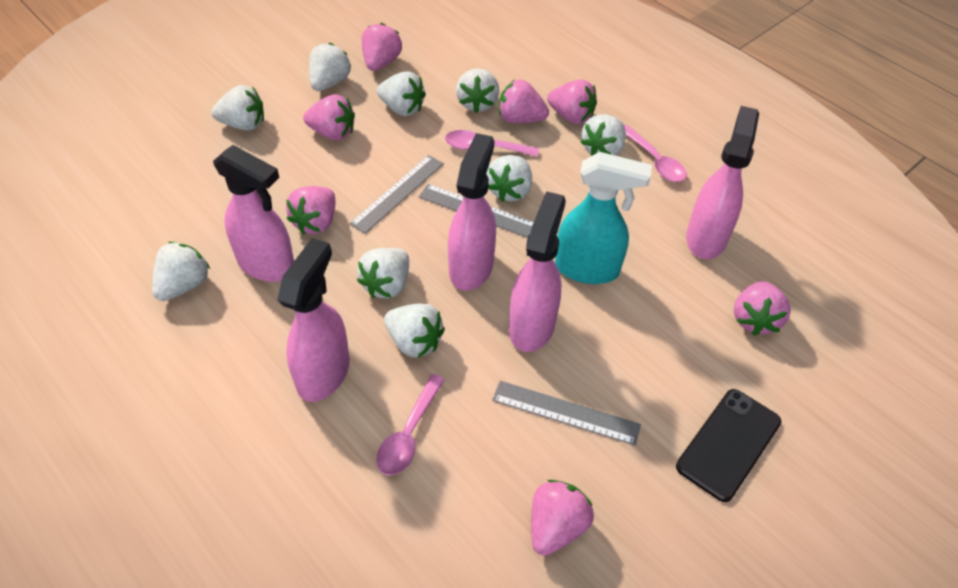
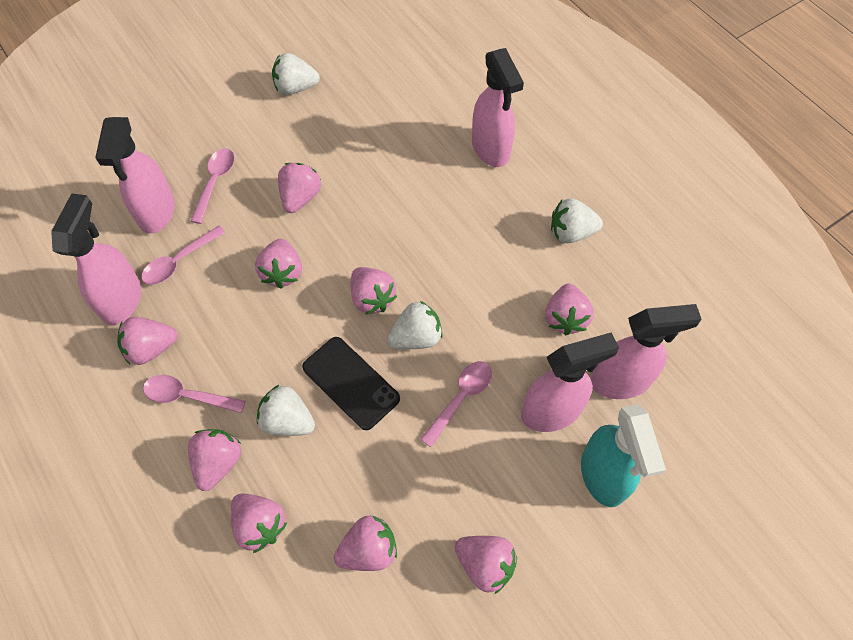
grey ruler: [350,155,444,234] [419,184,534,238] [492,381,641,446] = 3 -> none = 0
pink spoon: [376,374,445,476] [445,130,539,157] [624,125,687,182] = 3 -> [142,225,226,285] [143,375,246,413] [190,149,235,224] [420,361,492,447] = 4
pink strawberry: [286,186,335,234] [303,94,355,140] [362,23,402,71] [499,80,549,123] [531,480,594,556] [547,79,597,124] [734,281,791,336] = 7 -> [117,317,178,365] [188,429,241,491] [231,494,287,553] [255,239,302,289] [278,163,321,213] [334,515,397,571] [351,267,397,315] [455,536,517,594] [545,284,594,335] = 9
white strawberry: [152,242,210,301] [211,85,264,131] [309,43,351,91] [357,248,409,298] [377,71,426,116] [384,304,445,358] [456,68,499,113] [486,155,532,202] [580,114,626,156] = 9 -> [256,385,315,436] [272,53,320,95] [387,301,443,349] [551,198,603,243] = 4

